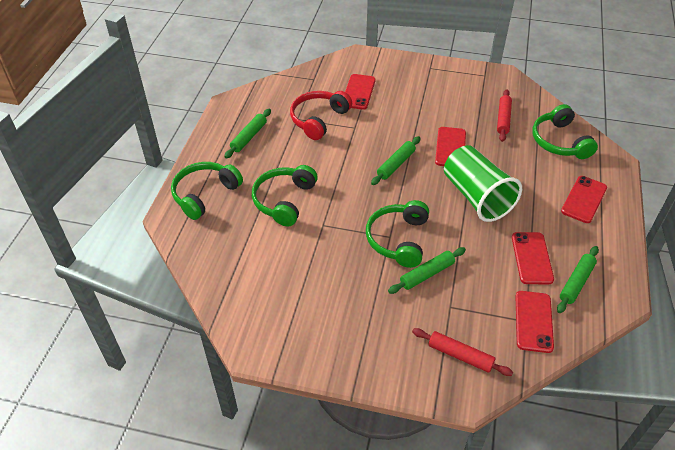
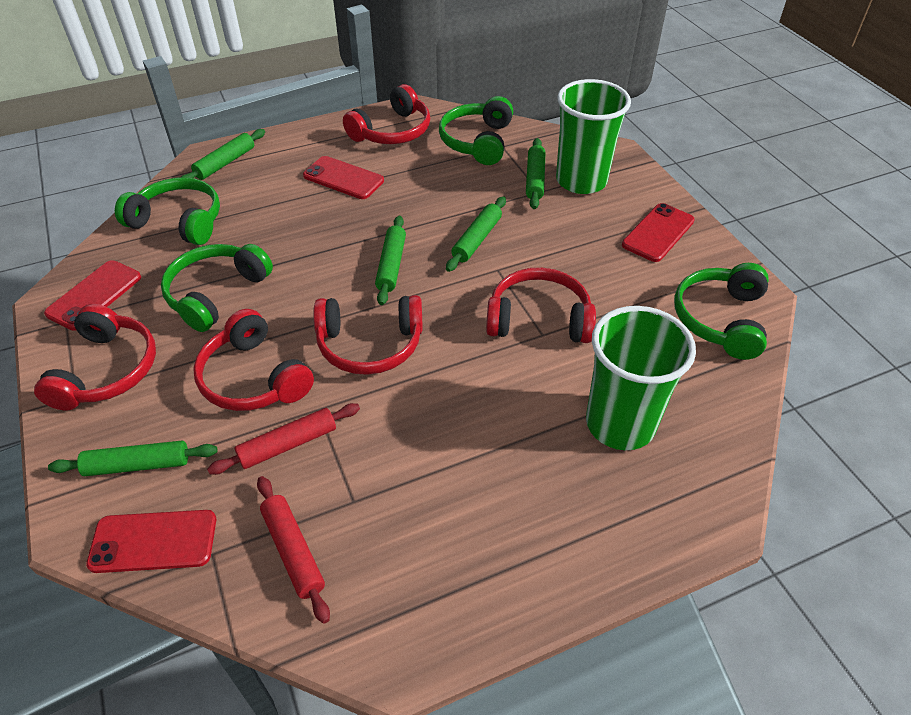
green cup: [444,145,522,222] = 1 -> [556,79,631,194] [586,306,696,450] = 2
green rolling pin: [224,109,271,159] [371,136,421,185] [388,247,466,294] [557,246,599,313] = 4 -> [48,441,218,477] [180,129,265,180] [375,216,406,305] [446,196,506,272] [526,138,545,209] = 5
red headphones: [290,91,352,140] = 1 -> [34,304,156,410] [193,309,314,411] [313,295,423,375] [343,84,430,144] [486,268,596,343] = 5
red phone: [345,74,376,110] [435,127,466,166] [512,232,554,284] [515,291,554,353] [561,176,607,223] = 5 -> [44,260,141,331] [86,510,216,573] [303,156,384,199] [622,203,695,262] = 4

